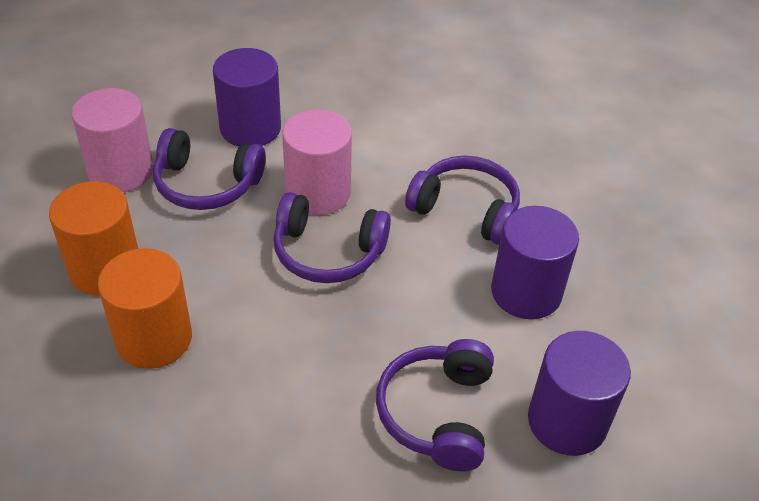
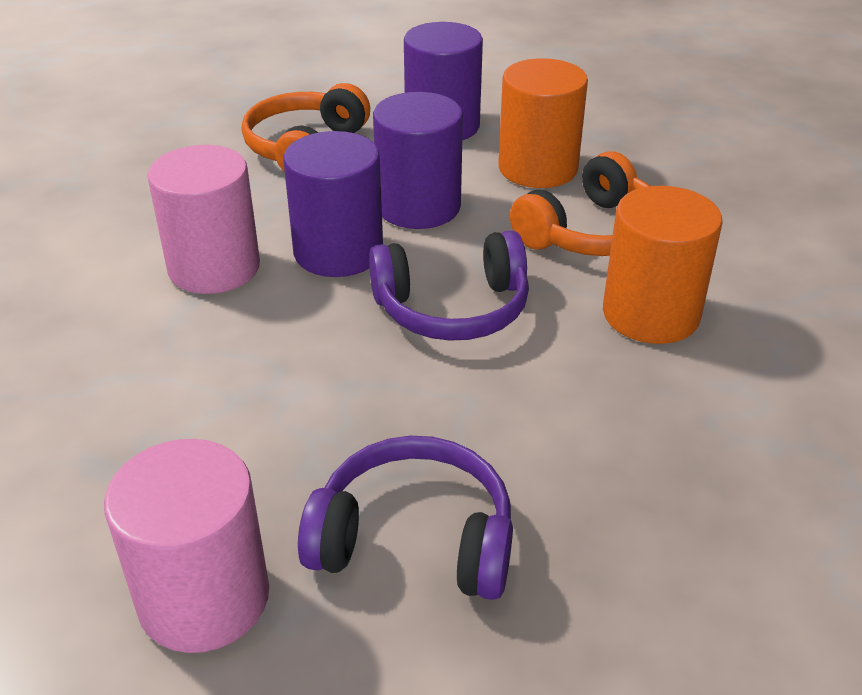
orange headphones: none = 0 -> [242,83,370,172] [510,151,650,256] = 2
purple headphones: [153,128,266,210] [273,192,391,283] [376,339,494,471] [405,156,520,245] = 4 -> [298,436,513,600] [369,230,529,341] = 2

